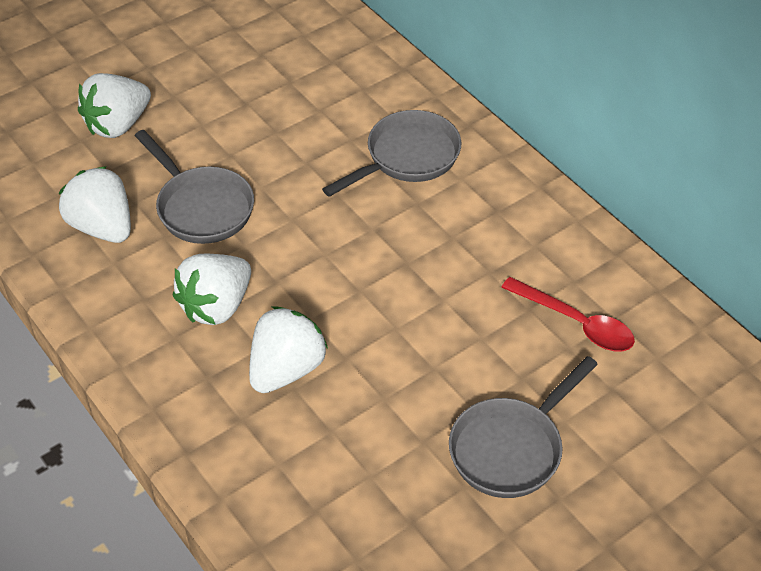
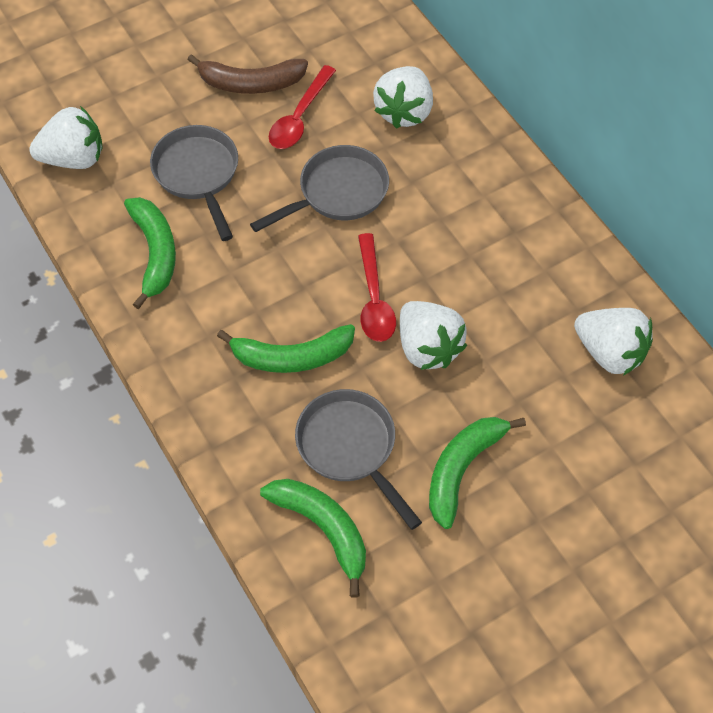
brown banana: none = 0 -> [187,54,308,94] = 1
green banana: none = 0 -> [124,197,176,309] [217,324,355,373] [260,479,366,598] [429,417,526,529] = 4
red spoon: [501,277,635,351] = 1 -> [269,65,336,149] [358,233,396,342] = 2

